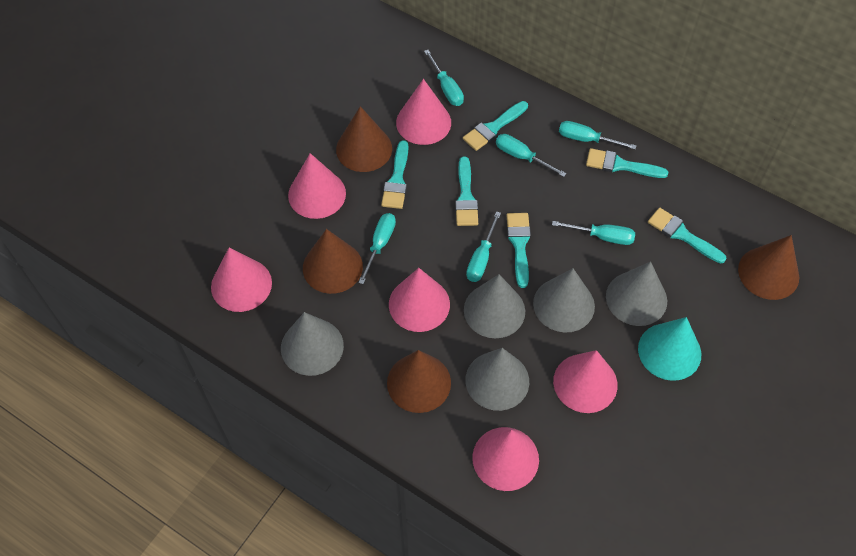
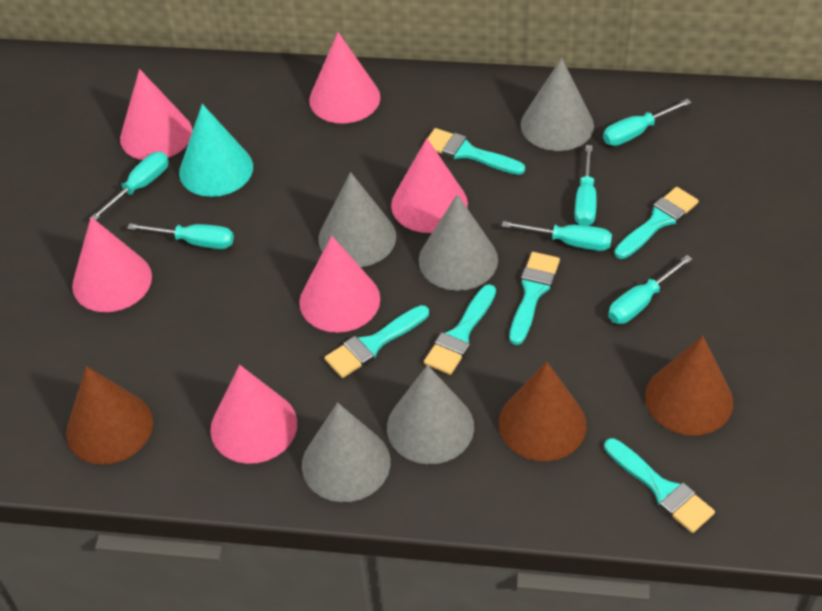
brown cone: [303,229,363,294] [336,106,392,172] [387,350,451,413] [738,235,799,300] = 4 -> [66,366,153,464] [498,362,586,461] [645,336,733,436] = 3

